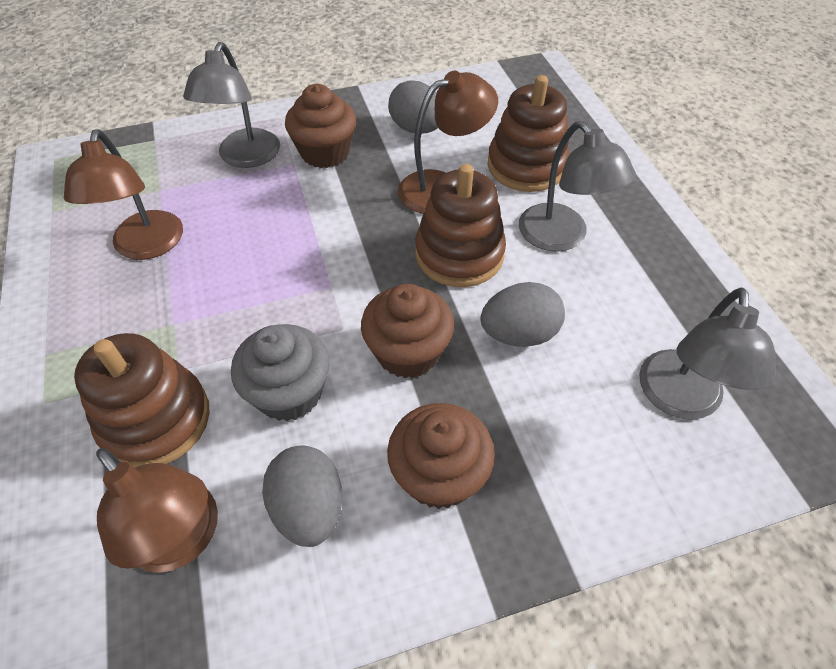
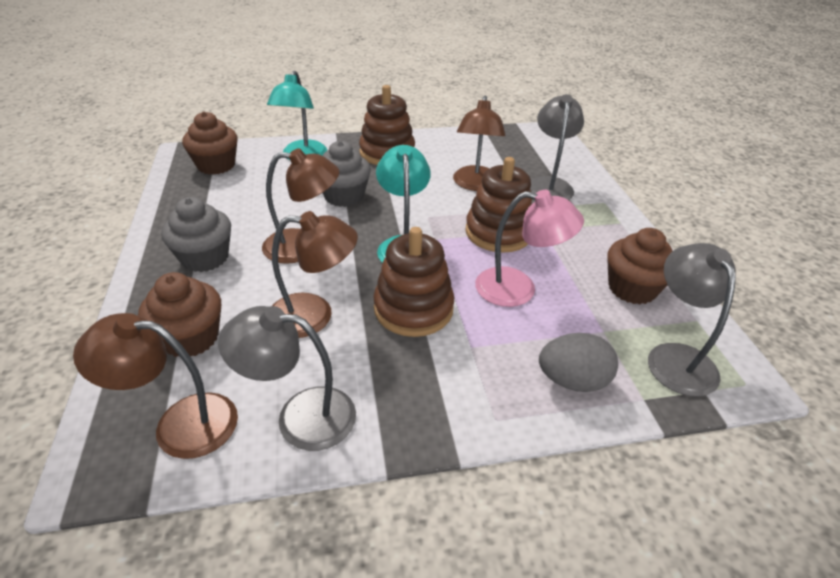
brown lamp: [64,129,183,260] [96,448,218,573] [398,71,498,214] = 3 -> [73,313,238,459] [262,148,339,264] [272,211,358,338] [453,96,505,191] = 4
grey cupcake: [231,324,330,421] = 1 -> [161,197,231,272] [322,141,371,207] = 2
grey egg: [262,445,343,547] [388,80,438,133] [481,282,565,347] = 3 -> [539,333,618,392] = 1
pink lamp: none = 0 -> [475,190,584,307] = 1
turquoise lamp: none = 0 -> [267,71,327,160] [376,145,431,263] = 2

